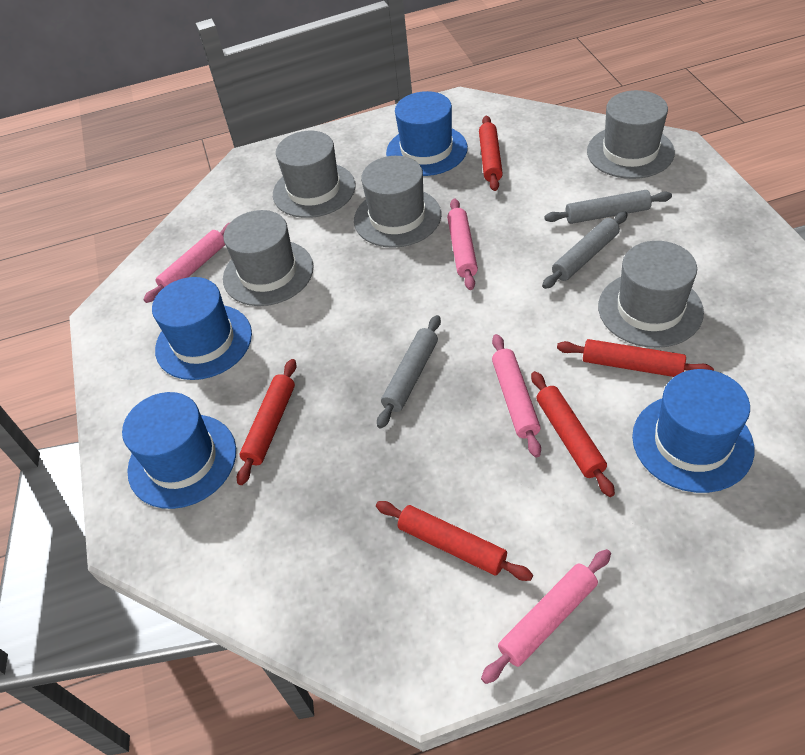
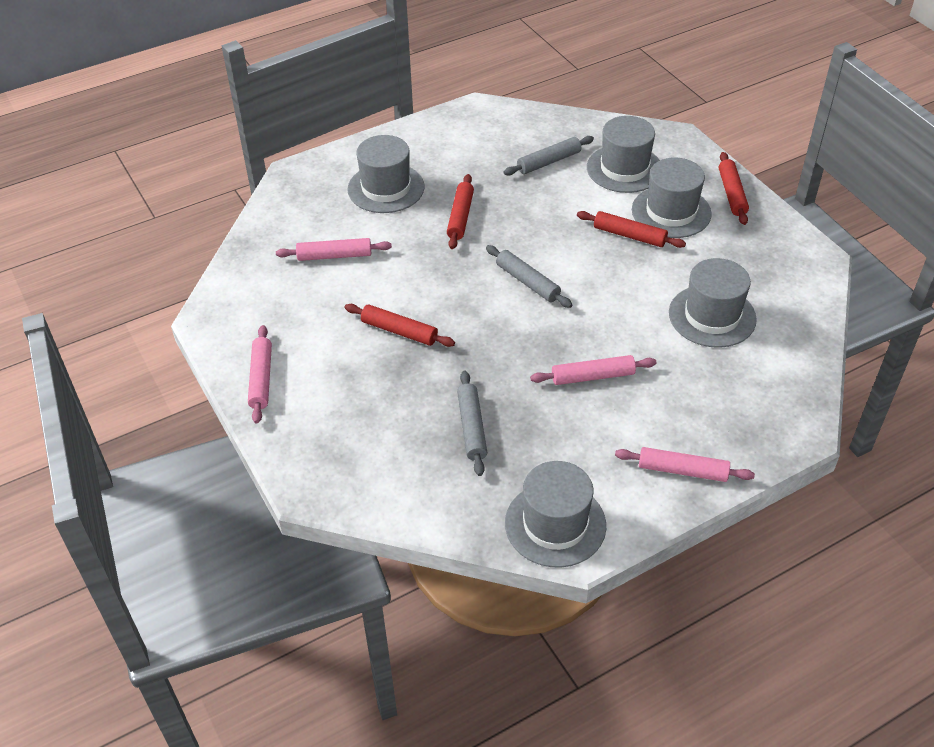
blue hat: [122,392,236,509] [152,277,252,380] [386,91,468,176] [632,369,754,493] = 4 -> none = 0
red rolling pin: [237,359,297,485] [376,501,533,581] [479,116,503,191] [531,371,615,497] [557,339,714,377] = 5 -> [345,304,455,347] [447,174,474,249] [577,211,686,248] [719,152,749,225] = 4

